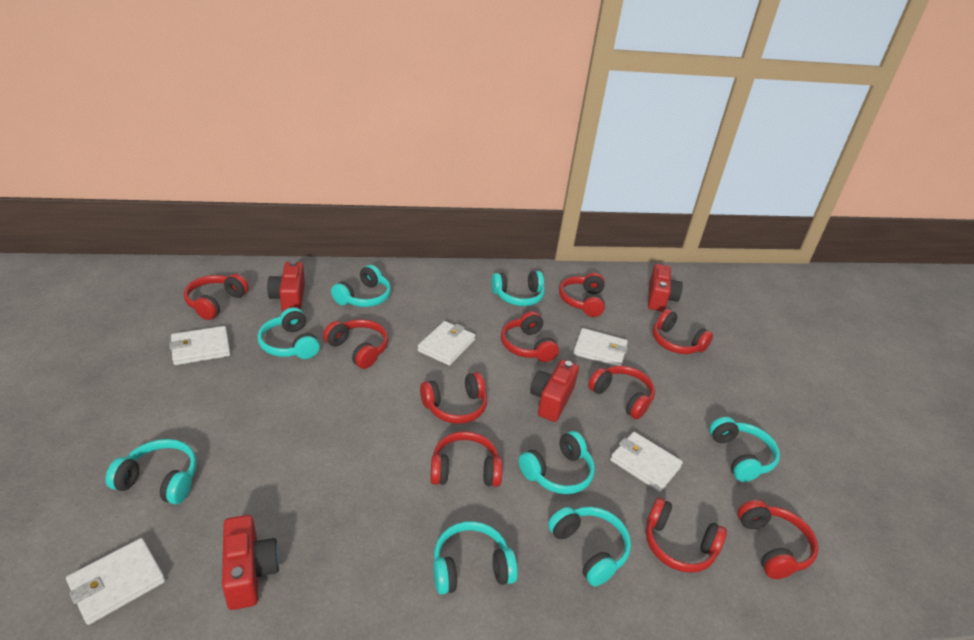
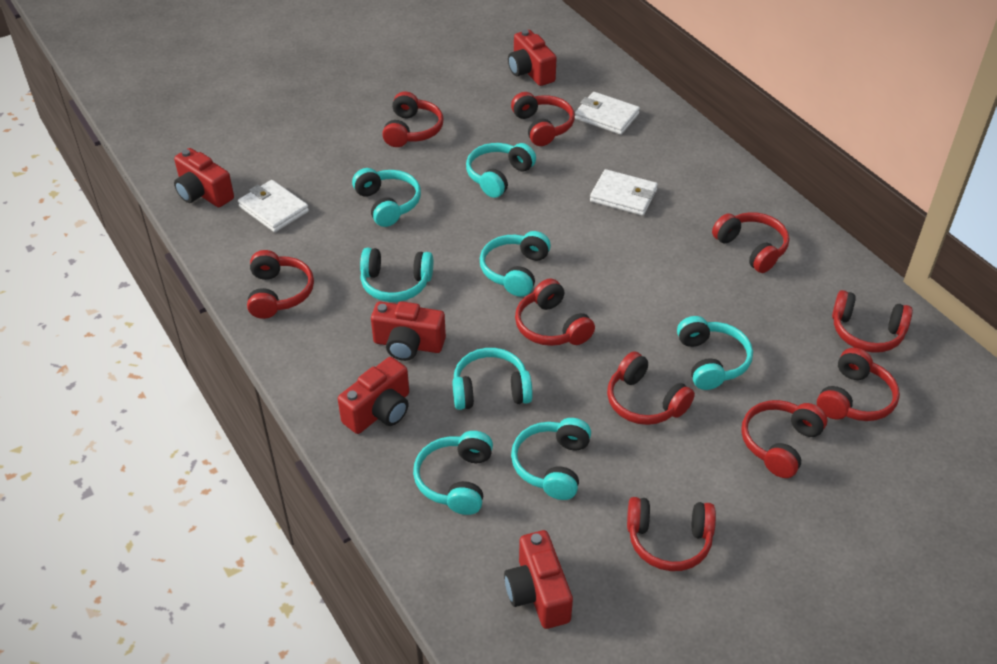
red camera: [222,515,280,610] [267,261,305,312] [530,360,579,422] [648,264,683,312] = 4 -> [174,148,234,207] [338,357,409,434] [371,301,446,361] [504,530,573,629] [508,30,557,86] = 5
white wallet: [66,538,165,625] [169,326,230,365] [418,321,475,366] [573,328,628,366] [610,432,683,492] = 5 -> [238,180,309,232] [575,92,640,135] [590,169,658,216] = 3

